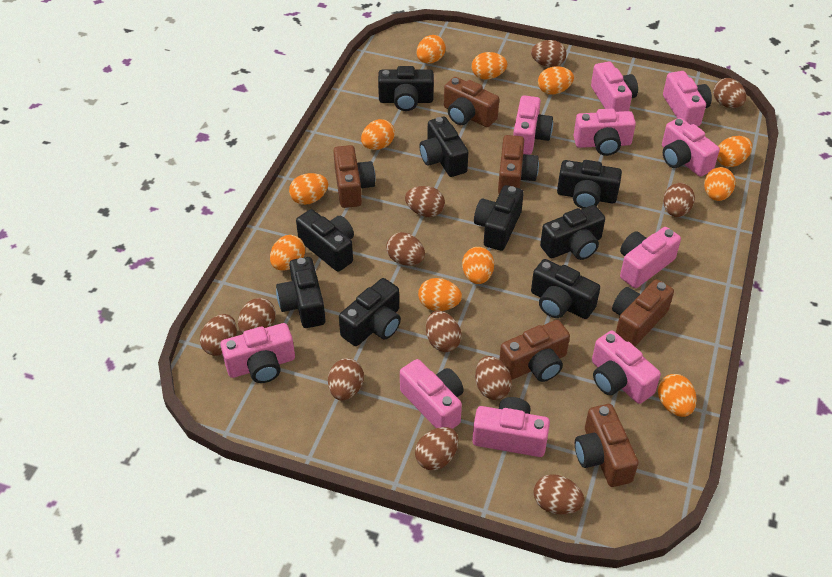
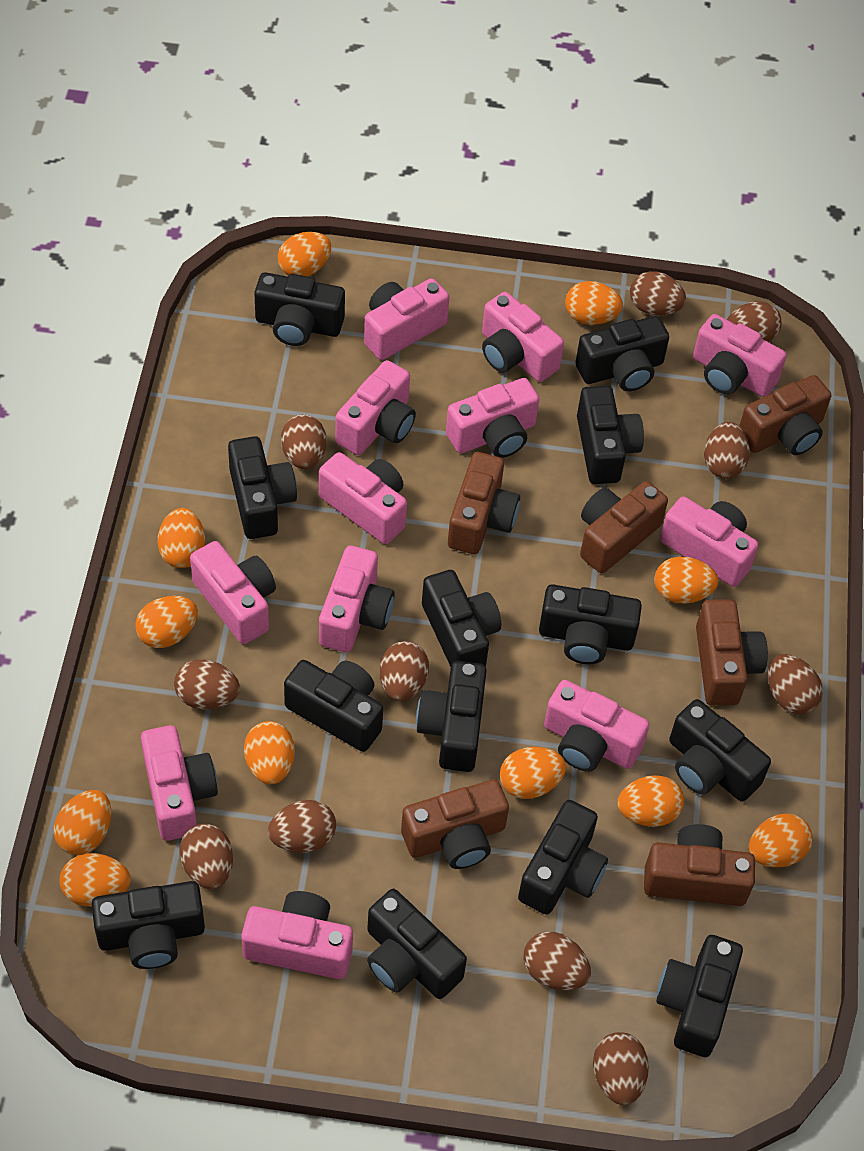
black camera: [276,257,325,328] [296,209,354,272] [339,278,401,346] [378,66,434,111] [420,117,468,177] [474,185,524,251] [531,259,600,319] [540,205,605,260] [557,160,622,209] = 9 -> [92,881,205,969] [228,436,297,539] [254,272,345,346] [284,660,383,752] [367,889,467,999] [416,661,487,772] [422,570,501,667] [518,800,608,915] [539,584,642,664] [575,316,669,391] [577,386,644,484] [656,935,743,1057] [669,699,771,802] = 13
brown egg: [200,314,237,356] [238,298,276,333] [328,358,364,400] [386,232,425,266] [405,186,445,217] [415,427,458,470] [426,311,462,352] [475,356,512,400] [531,40,566,67] [534,474,584,515] [663,183,695,217] [713,78,746,108] = 12 -> [174,660,240,709] [179,824,233,889] [268,800,336,853] [281,415,327,469] [380,641,429,701] [523,932,591,990] [593,1032,649,1105] [630,271,686,316] [704,422,750,479] [727,301,782,342] [768,654,823,714] = 11
pink camera: [221,323,295,383] [400,359,464,429] [472,397,550,457] [513,95,553,155] [573,109,636,156] [591,62,638,112] [592,330,661,404] [620,227,681,288] [662,118,720,177] [663,71,712,126] = 10 -> [141,725,218,841] [190,541,276,644] [241,891,353,979] [319,452,407,544] [319,545,395,652] [335,360,416,455] [364,278,449,360] [446,378,539,458] [482,292,564,382] [544,680,649,772] [660,496,759,587] [693,314,787,397] = 12

